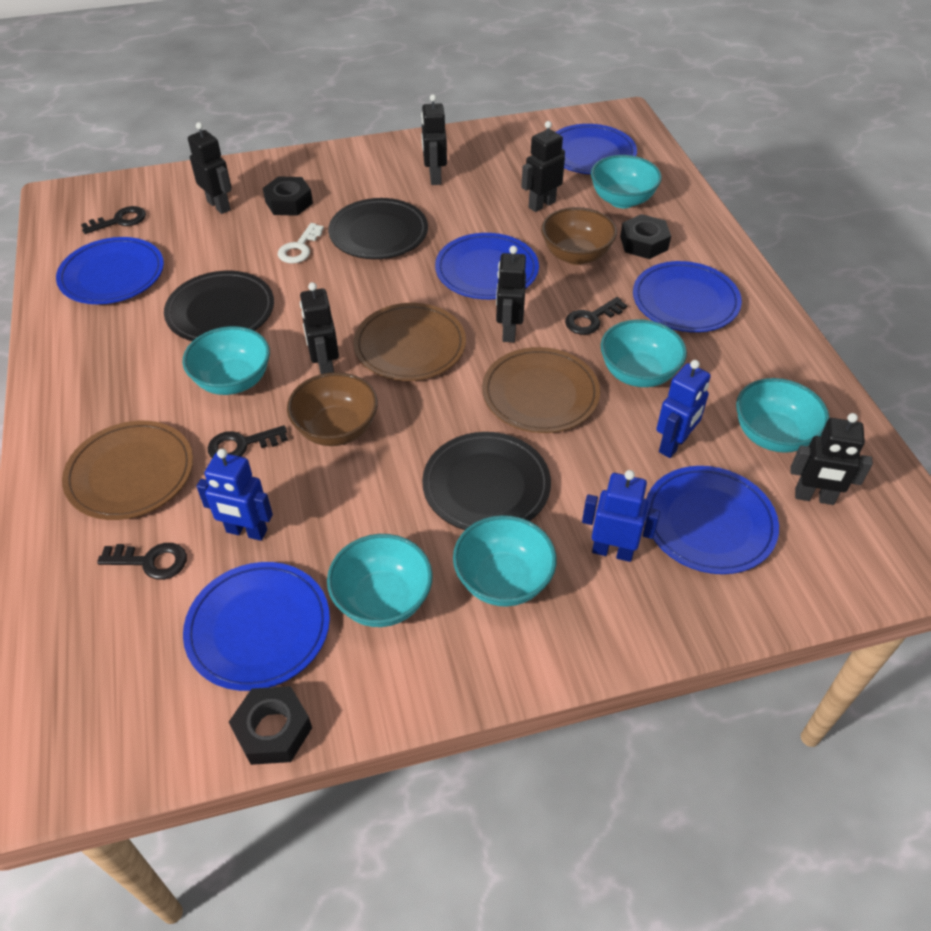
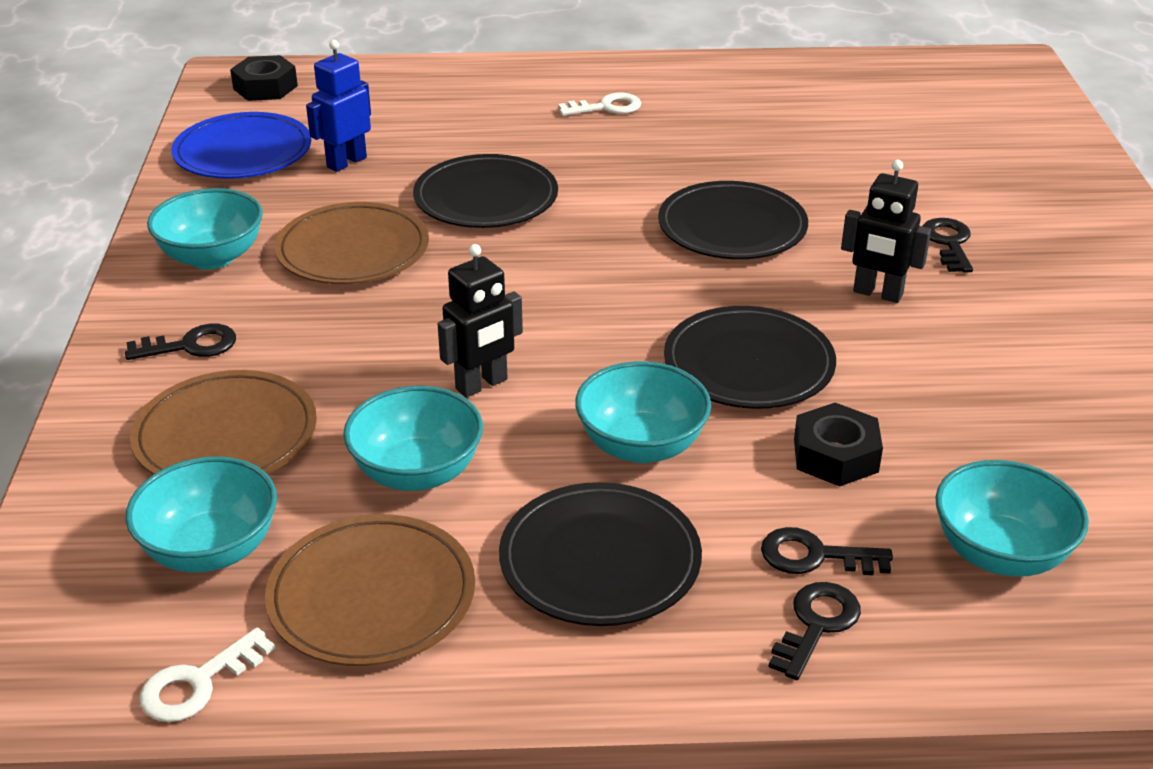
black nut: [229,686,312,765] [263,176,313,216] [620,214,671,259] = 3 -> [230,55,298,101] [794,403,883,486] = 2
black plate: [164,271,274,341] [328,198,428,259] [422,432,551,530] = 3 -> [413,154,558,228] [499,482,702,626] [658,181,808,259] [664,306,836,409] = 4
black robot: [188,122,232,214] [300,282,339,374] [421,94,447,185] [496,246,526,342] [521,121,565,212] [791,413,873,505] = 6 -> [438,244,523,398] [841,160,931,303] = 2
blue plate: [56,237,164,304] [183,562,330,691] [435,233,539,299] [556,124,637,174] [633,261,742,332] [645,466,779,574] = 6 -> [171,112,311,179] = 1
blue robot: [196,449,273,541] [582,470,660,562] [656,360,711,458] = 3 -> [306,40,371,172] = 1
brown bowl: [287,372,378,446] [541,207,617,265] = 2 -> none = 0
turquoise bowl: [183,326,270,395] [327,534,433,627] [453,515,557,607] [591,155,662,208] [601,319,687,387] [736,378,829,453] = 6 -> [126,456,277,572] [147,188,263,270] [343,386,483,491] [575,361,711,463] [935,460,1089,577] = 5
white key: [278,223,324,264] = 1 -> [139,628,275,722] [558,93,641,116] = 2

